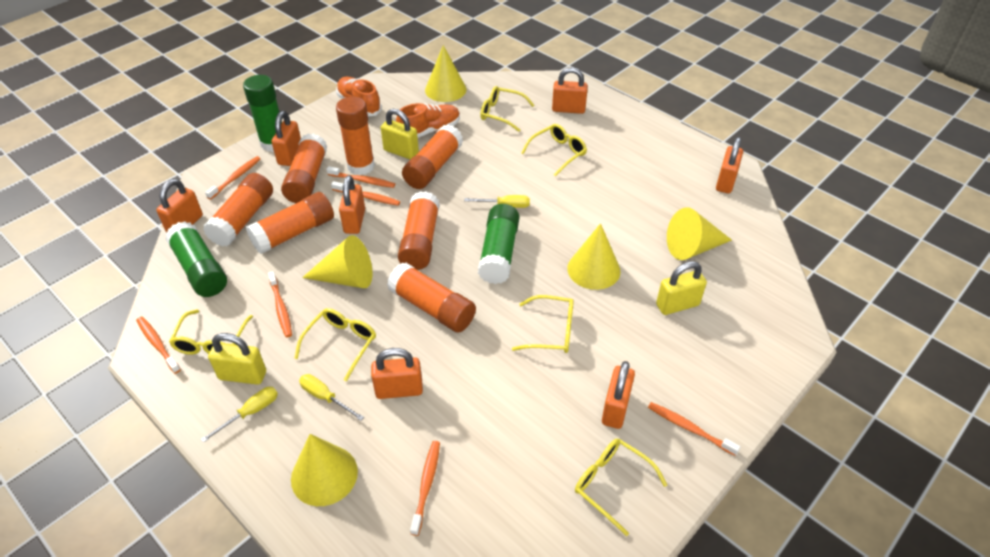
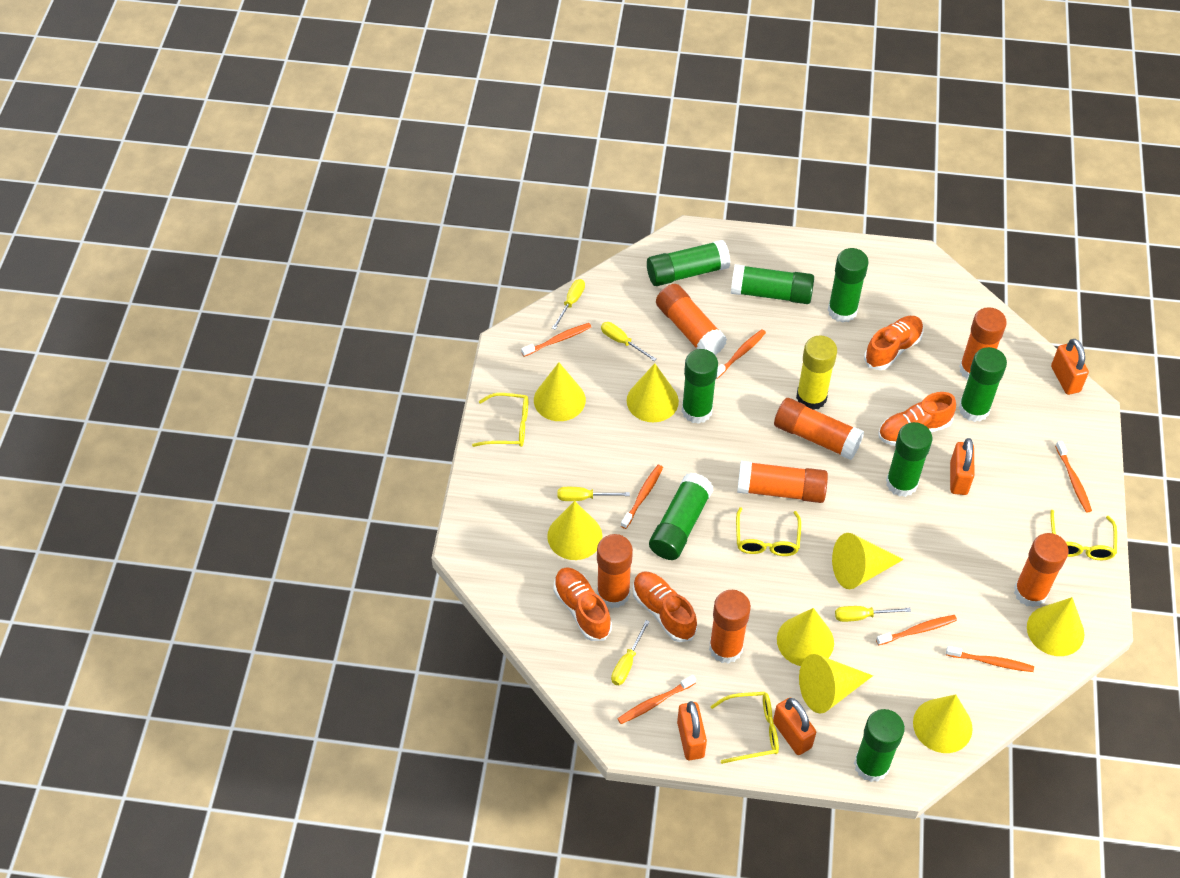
green glue stick: [165,221,227,297] [243,75,282,152] [478,204,519,284] = 3 -> [647,240,731,286] [649,472,713,560] [682,349,718,424] [731,264,814,304] [828,248,869,323] [854,709,905,782] [886,422,932,497] [959,347,1007,422] = 8
orange padlock: [156,179,203,233] [272,111,301,166] [339,175,365,234] [371,348,423,399] [552,67,588,114] [602,361,635,429] [716,137,743,193] = 7 -> [677,701,707,760] [773,698,816,755] [950,438,975,495] [1051,339,1089,395] = 4
orange shoe: [336,77,382,116] [396,103,460,138] = 2 -> [553,567,612,641] [633,572,697,642] [864,316,924,370] [878,392,956,446] = 4
yellow cone: [291,434,358,506] [302,235,372,288] [425,45,467,102] [567,223,621,290] [667,207,732,260] = 5 -> [534,362,586,421] [547,501,602,560] [627,363,679,422] [777,608,834,666] [799,654,873,714] [832,533,904,589] [913,694,973,753] [1027,597,1085,656] = 8
yellow glasses: [169,309,253,355] [294,308,376,382] [480,86,535,132] [512,295,574,353] [521,124,587,177] [575,439,667,536] = 6 -> [472,393,528,447] [710,692,779,764] [736,507,801,556] [1050,510,1117,560] = 4
yellow glue stick: none = 0 -> [796,335,837,410] = 1
yellow padlock: [208,333,266,385] [381,109,419,159] [656,261,707,315] = 3 -> none = 0
yellow screwdriver: [201,387,278,443] [299,374,364,421] [464,195,530,208] = 3 -> [552,279,585,330] [558,487,630,501] [601,322,656,361] [611,620,650,685] [835,606,911,622] = 5

